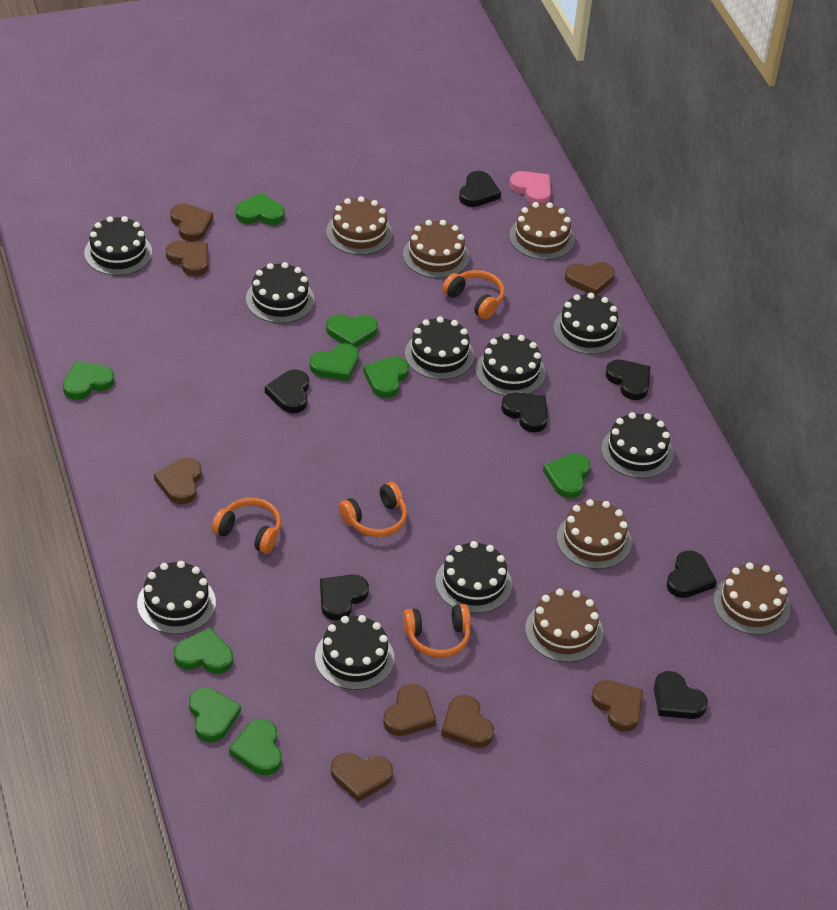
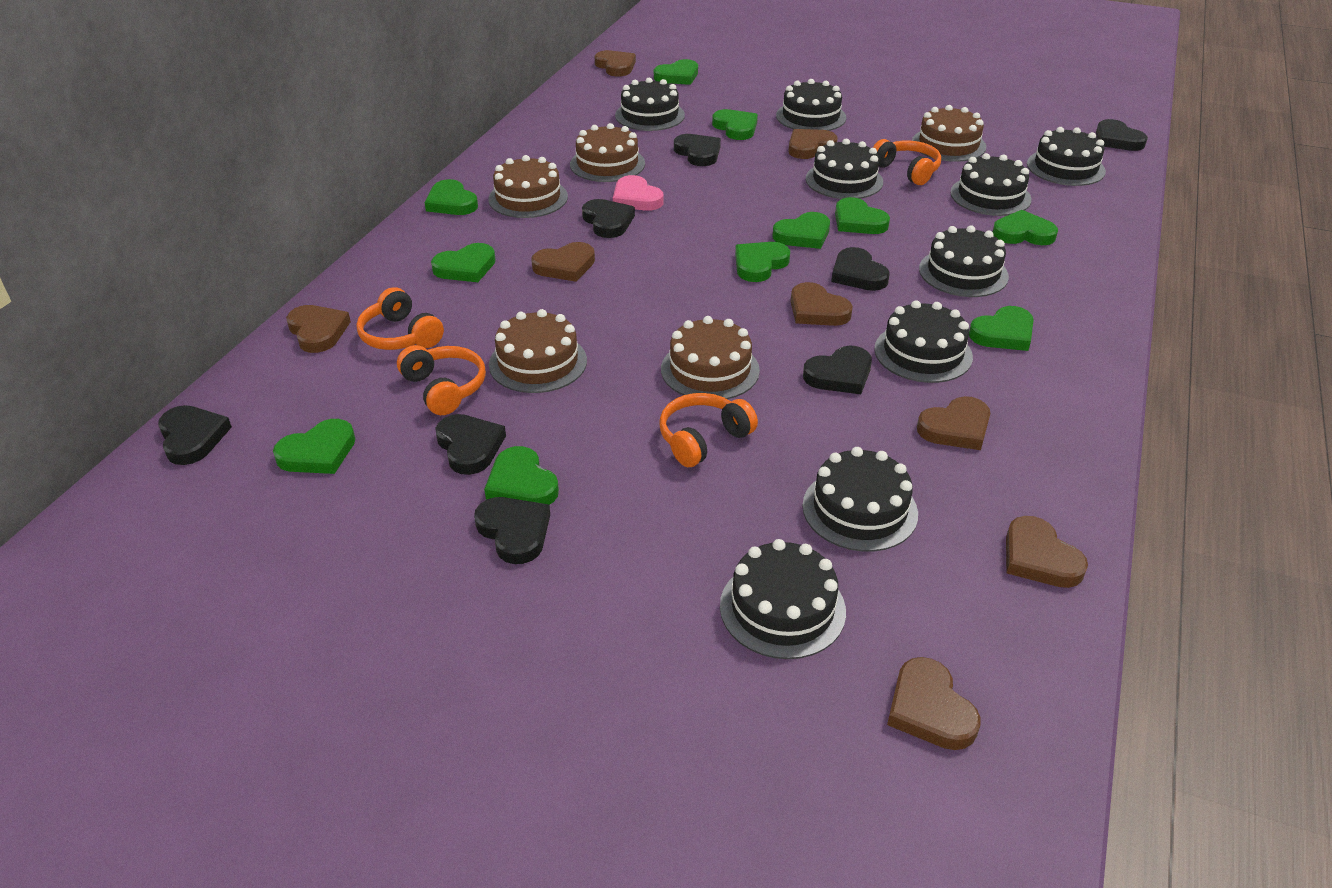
black heart: [265,369,309,413] [320,574,369,621] [459,171,501,207] [501,392,548,432] [606,360,650,400] [654,671,708,719] [666,550,717,598] = 7 -> [158,405,232,465] [435,414,506,475] [474,497,550,564] [582,199,635,238] [674,134,721,166] [803,346,872,394] [831,247,890,291] [1096,119,1148,151] = 8
brown cake: [326,196,392,255] [403,220,469,278] [509,202,575,260] [525,589,603,662] [557,499,632,569] [713,562,790,635] = 6 -> [488,155,568,218] [489,309,587,393] [570,123,645,182] [661,316,760,399] [912,105,986,162] = 5
green heart: [63,361,114,400] [174,628,233,674] [189,687,241,742] [229,719,282,775] [235,192,285,225] [310,343,359,381] [326,314,378,348] [363,356,409,398] [543,453,590,498] = 9 -> [273,419,355,474] [424,179,478,215] [431,243,496,282] [484,446,559,505] [654,59,698,85] [712,109,758,140] [735,242,790,282] [773,212,830,249] [835,197,890,234] [969,306,1034,351] [993,210,1058,245] = 11

